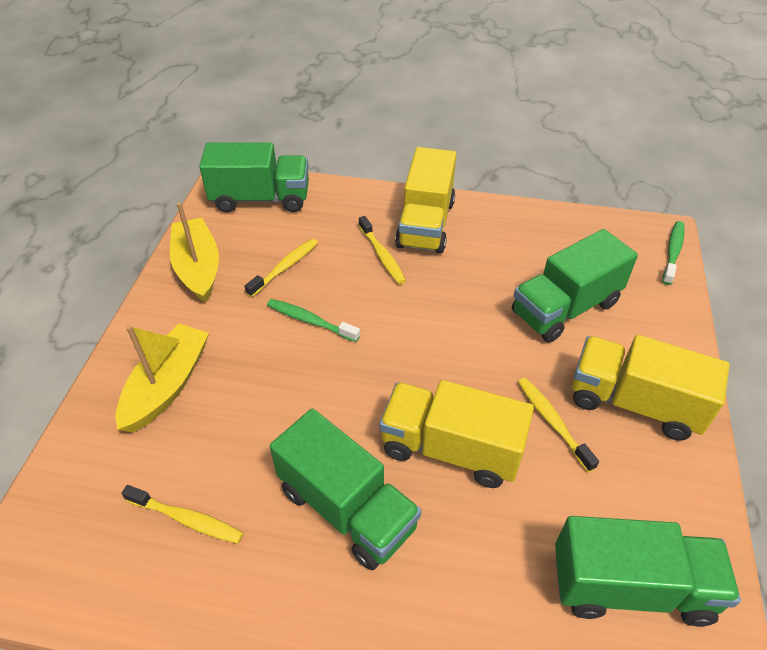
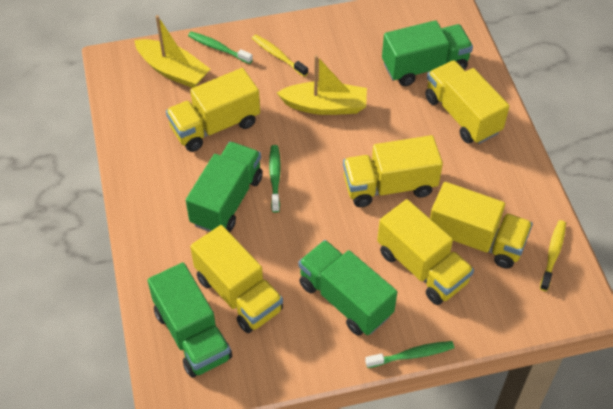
green toothbrush: [267,299,360,342] [662,221,684,285] = 2 -> [188,32,253,64] [269,145,281,213] [365,341,454,368] = 3
yellow toothbrush: [122,485,243,544] [245,238,318,297] [359,216,406,284] [518,378,599,472] = 4 -> [252,35,308,77] [540,220,566,291] = 2
yellow truck: [379,380,534,488] [395,147,456,254] [572,335,730,440] = 3 -> [166,68,260,152] [190,225,283,333] [343,135,443,207] [377,199,474,305] [425,60,510,144] [430,182,533,269] = 6

